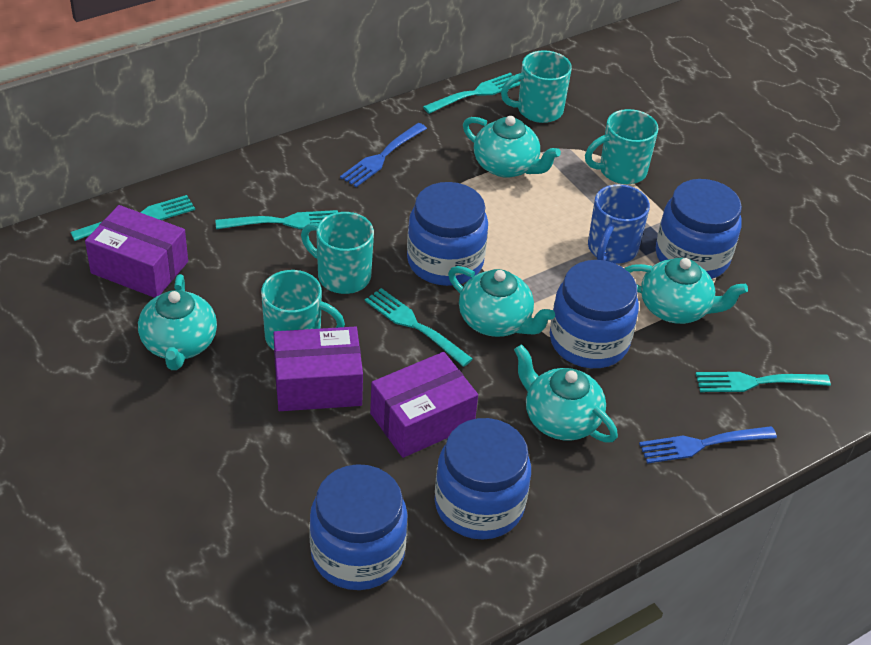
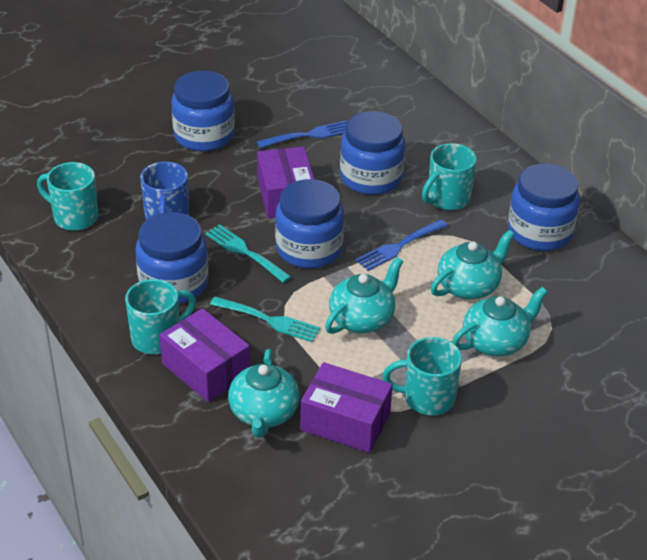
turquoise fork: [70,195,195,241] [215,210,338,229] [365,288,473,367] [423,73,520,114] [696,372,831,392] = 5 -> [205,224,291,283] [210,297,320,342] = 2
turquoise teapot: [138,274,217,370] [448,266,555,337] [463,116,561,178] [514,344,618,442] [624,257,748,324] = 5 -> [228,349,300,438] [325,257,403,334] [431,230,515,299] [452,287,548,356] = 4

